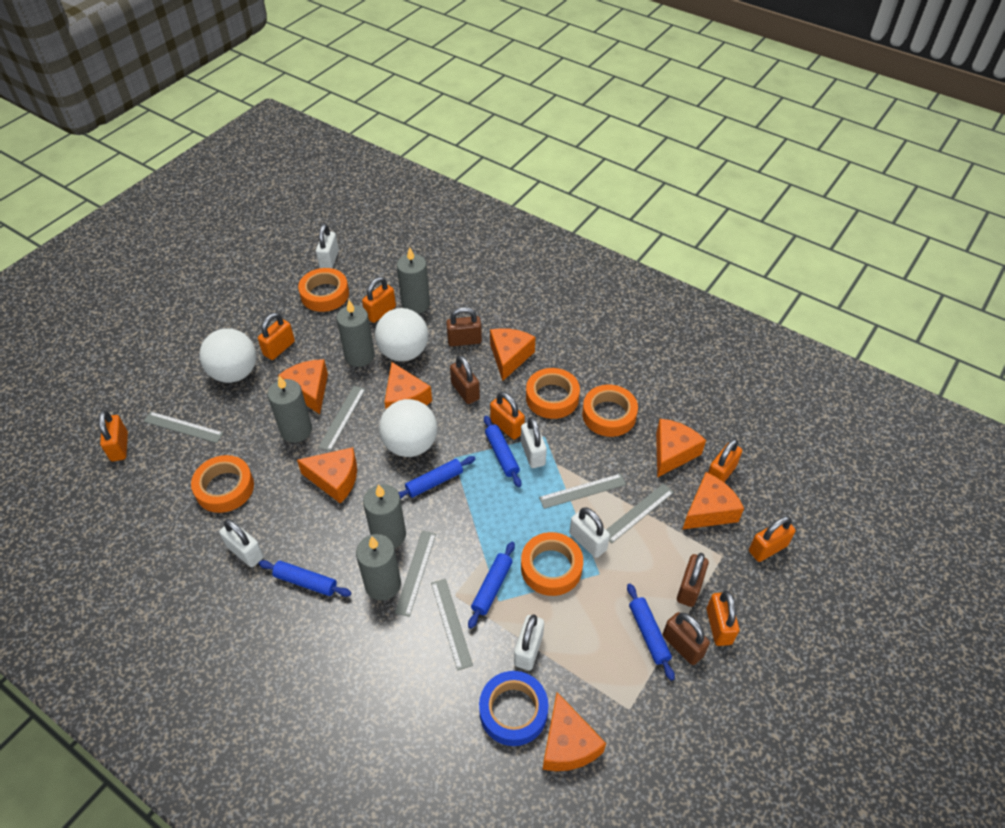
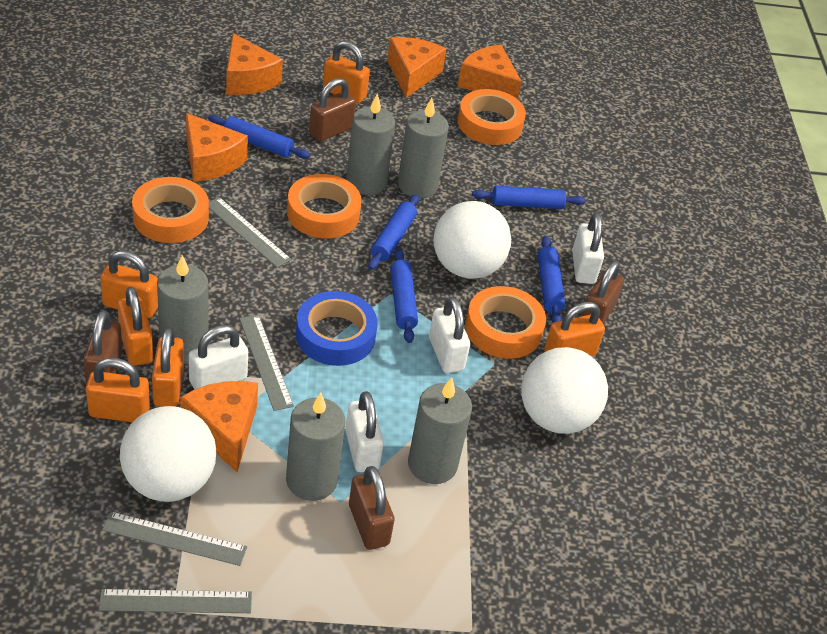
grey ruler: [144,412,223,443] [318,386,366,451] [395,531,436,617] [431,579,473,671] [539,473,626,509] [606,483,674,543] = 6 -> [99,589,252,613] [102,512,247,566] [209,197,291,267] [239,315,294,411] = 4
orange cheese: [278,359,328,414] [297,447,357,504] [384,362,432,409] [490,328,535,381] [543,692,606,771] [656,419,706,478] [682,472,744,530] = 7 -> [180,381,258,472] [186,113,248,182] [226,33,283,95] [387,37,446,98] [458,45,522,99] = 5
orange padlock: [99,410,128,461] [258,313,295,360] [362,277,396,323] [490,392,525,440] [706,590,739,646] [708,439,742,482] [749,516,796,562] = 7 -> [86,358,150,422] [100,250,158,318] [117,287,153,366] [152,327,184,407] [323,41,370,104] [544,302,605,356] = 6
orange tape: [191,455,254,513] [298,268,349,312] [521,532,583,596] [526,368,580,419] [582,385,638,437] = 5 -> [132,177,209,243] [287,174,362,238] [458,89,526,145] [465,286,546,359] = 4
white padlock: [220,519,264,567] [316,224,339,268] [514,614,544,671] [521,417,547,468] [570,507,610,558] = 5 -> [189,325,248,389] [345,391,384,472] [429,297,470,373] [572,213,604,284] = 4

